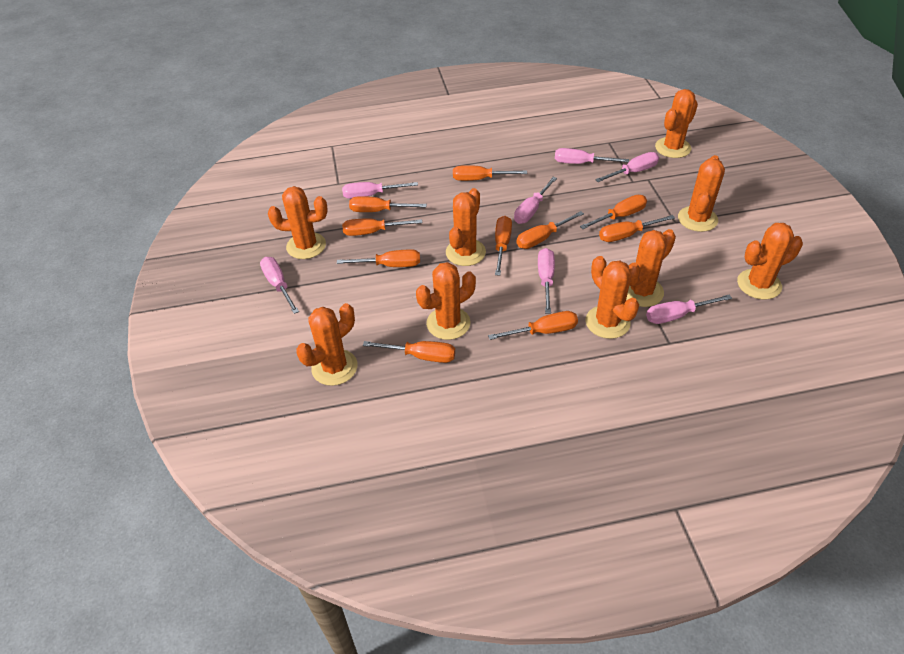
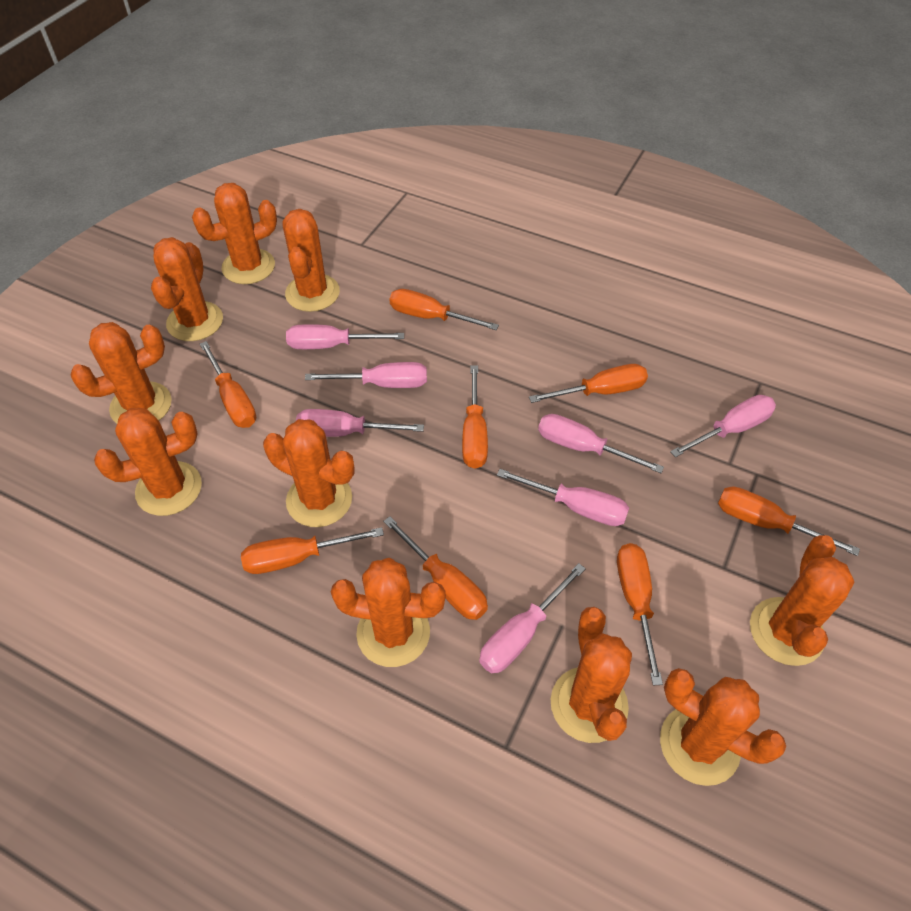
orange cactus: [268,186,328,259] [296,303,358,386] [416,262,476,340] [446,188,486,266] [586,256,639,339] [626,229,676,307] [655,89,698,158] [678,155,725,232] [737,223,803,300] = 9 -> [71,322,172,423] [94,408,202,516] [151,237,223,341] [192,183,277,284] [263,419,355,527] [283,209,340,312] [331,558,446,667] [551,607,632,743] [660,668,786,786] [750,535,854,666] = 10
orange screwdriver: [337,249,420,267] [342,218,422,236] [349,196,427,212] [363,341,455,363] [453,165,527,181] [488,311,578,340] [495,216,512,275] [517,211,584,249] [580,195,647,229] [599,215,675,242] = 10 -> [200,341,256,428] [241,527,384,574] [383,516,488,620] [389,289,499,330] [462,365,488,468] [529,364,648,403] [617,543,663,685] [718,486,860,556] = 8

